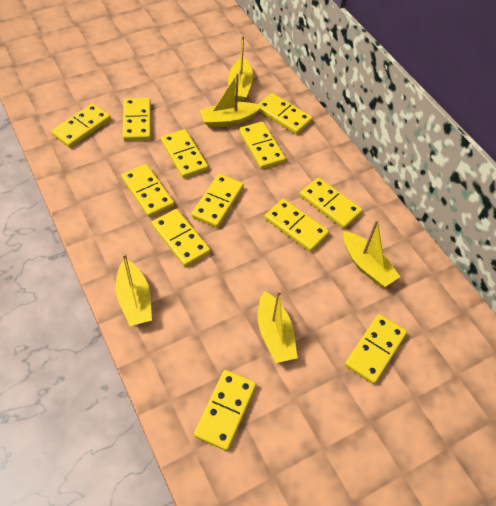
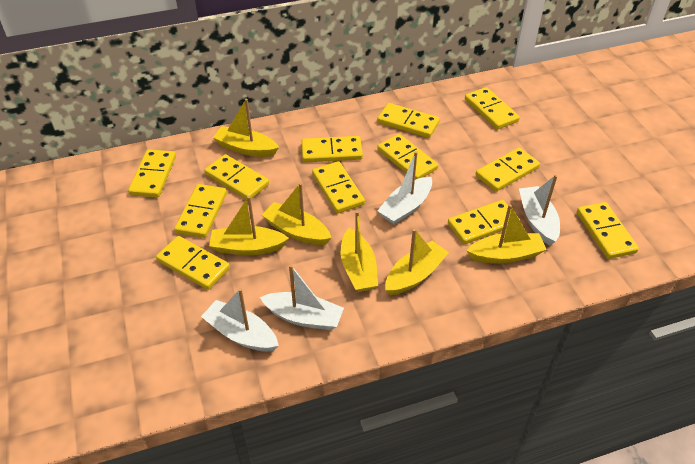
white boat: none = 0 -> [201,288,279,352] [260,265,344,330] [377,151,432,225] [519,175,560,246] = 4
yellow boat: [116,253,152,326] [200,73,261,128] [228,36,253,101] [258,290,298,363] [343,220,400,287] = 5 -> [209,196,289,255] [213,99,279,157] [262,183,331,245] [340,211,378,292] [385,229,449,295] [466,205,547,264] = 6

